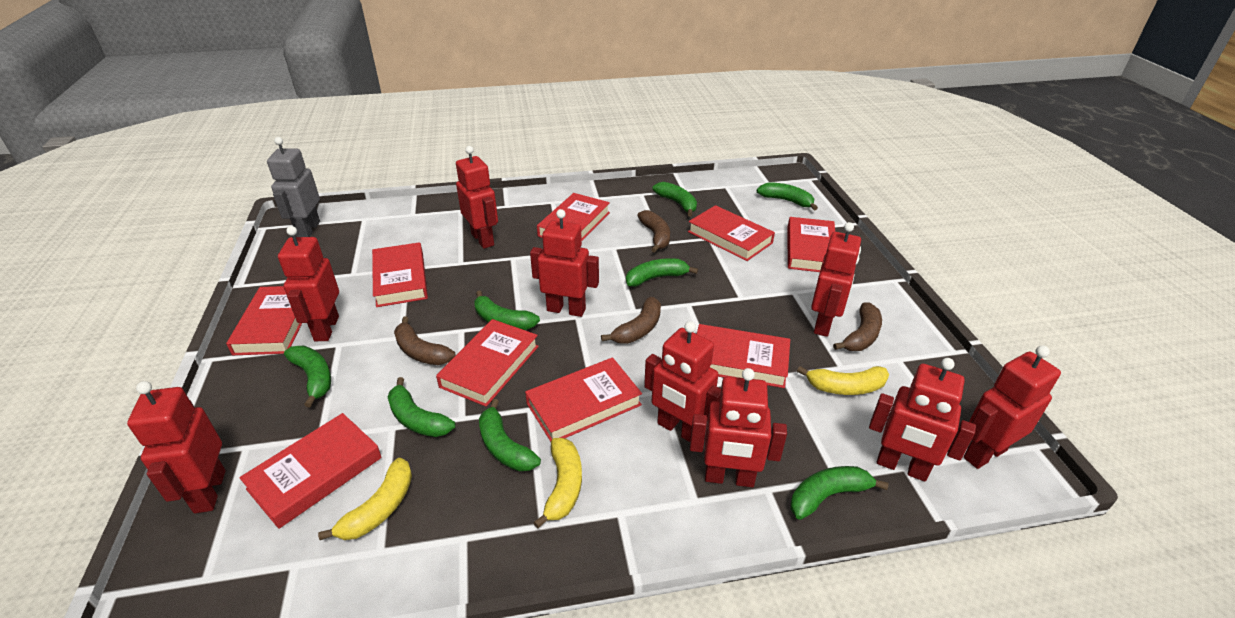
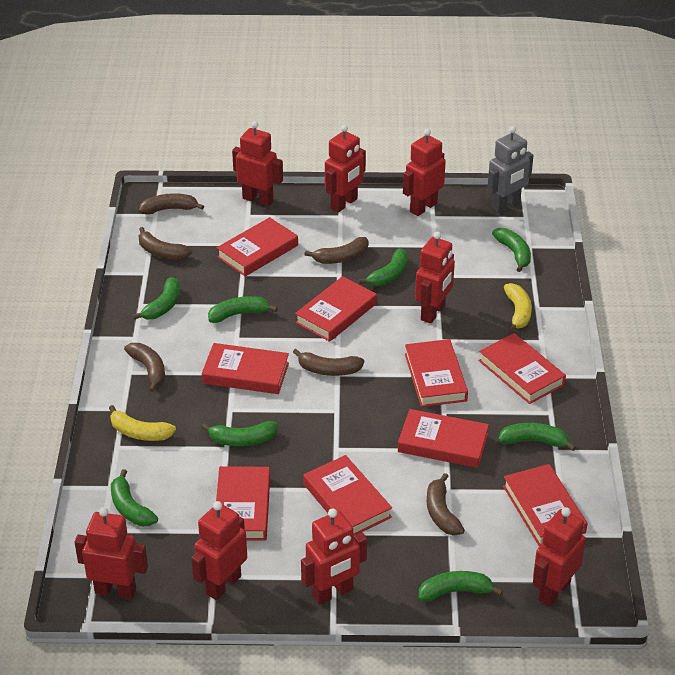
brown banana: [394,316,456,365] [601,297,661,344] [637,210,670,253] [833,303,882,351] = 4 -> [124,343,165,392] [138,227,192,260] [139,193,204,214] [293,349,364,376] [305,237,369,264] [427,473,465,536] = 6
red robot: [127,381,226,513] [278,226,339,341] [456,146,498,249] [530,209,599,317] [644,321,721,442] [690,368,787,487] [811,222,861,337] [869,358,976,481] [963,346,1061,469] = 9 -> [75,507,148,600] [191,501,247,600] [232,121,283,206] [301,508,367,605] [325,125,366,212] [403,129,446,216] [415,231,455,324] [533,507,586,607] = 8
yellow banana: [318,458,412,540] [533,438,582,529] [797,366,889,395] = 3 -> [109,405,176,441] [504,283,532,332] = 2

